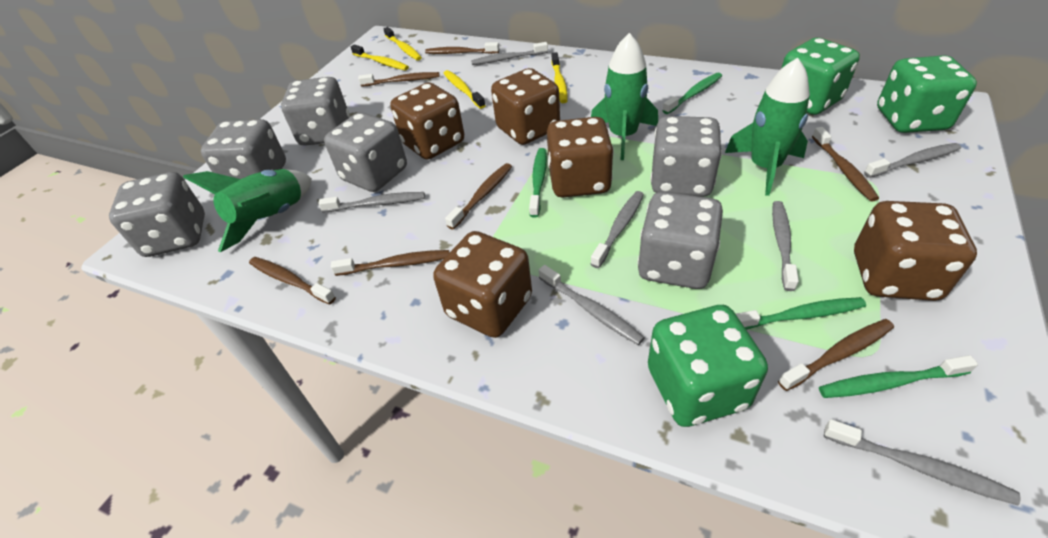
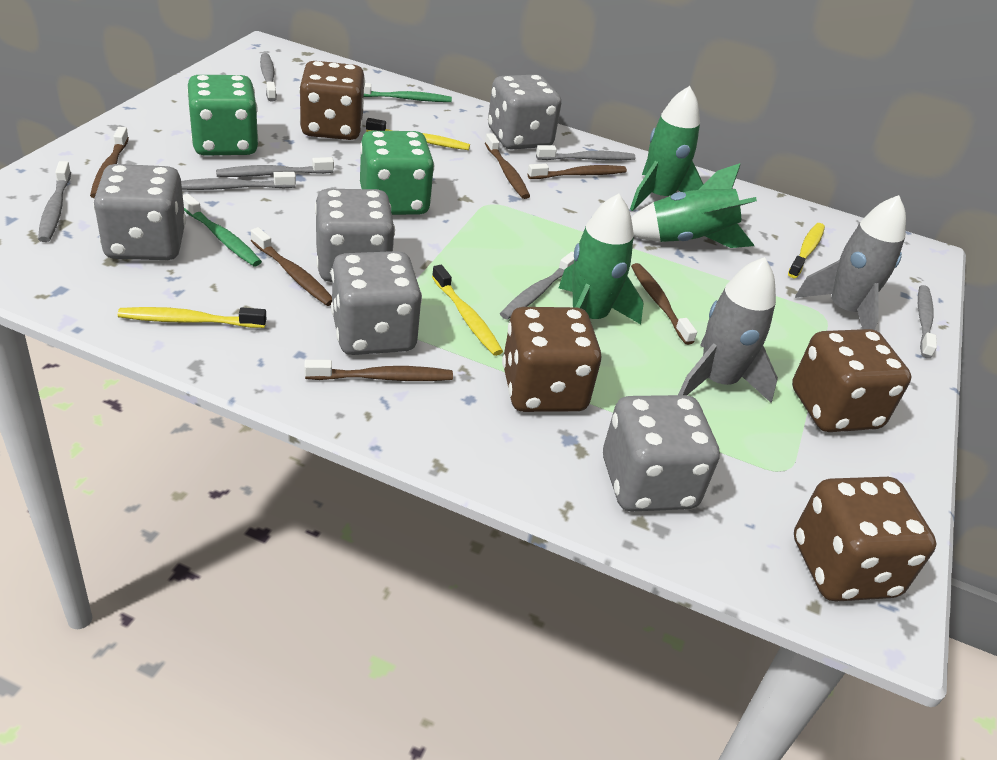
brown dice: [390,83,464,160] [433,231,532,338] [491,68,560,145] [547,117,614,197] [854,201,977,301] = 5 -> [299,61,365,140] [502,307,602,412] [792,329,911,432] [794,477,936,602] = 4
brown toothbrush: [249,257,336,305] [331,250,449,276] [358,72,440,87] [425,42,499,54] [445,163,512,229] [778,319,894,391] [812,127,879,201] = 7 -> [90,127,129,199] [251,227,332,306] [304,360,453,381] [485,133,530,199] [527,163,627,179] [631,263,697,345] = 6
green dice: [648,305,768,427] [781,38,860,115] [877,55,977,133] = 3 -> [187,75,259,156] [360,131,434,215] = 2
green toothbrush: [529,148,547,218] [662,73,722,114] [736,297,866,330] [819,355,978,398] = 4 -> [183,194,262,266] [364,83,452,102] = 2
grey dice: [109,172,205,257] [201,119,286,179] [281,77,349,146] [324,112,407,192] [638,192,723,289] [650,116,722,197] = 6 -> [93,164,186,260] [315,189,395,282] [331,251,422,355] [488,75,561,150] [603,395,720,512] = 5
grey rocket: none = 0 -> [678,257,778,403] [795,195,906,330] = 2

